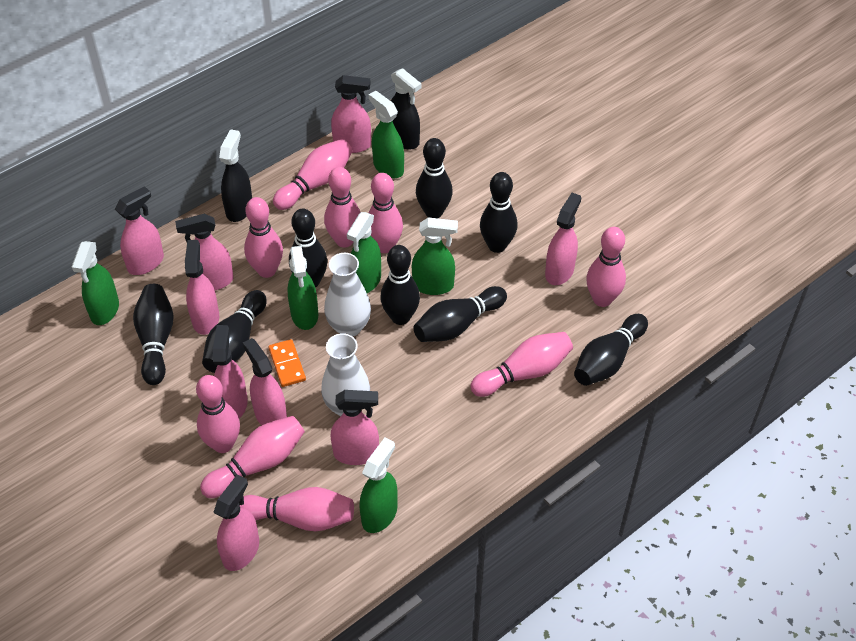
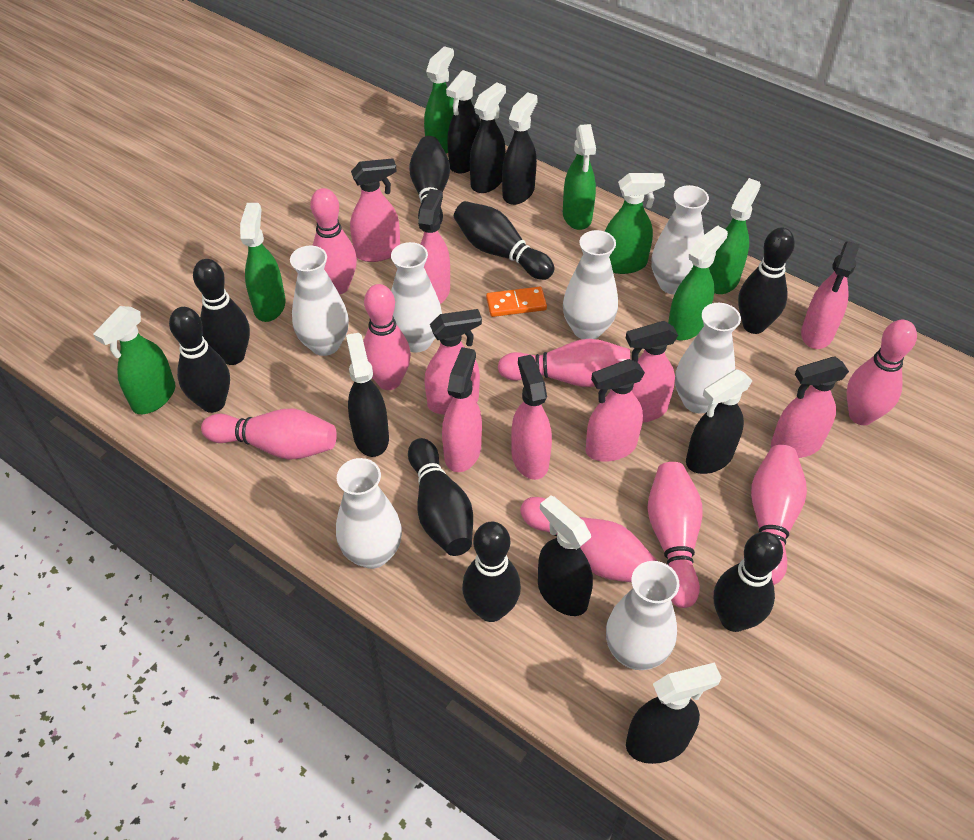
black spray bottle: [219,129,252,222] [391,68,422,150] = 2 -> [346,333,389,457] [446,70,481,173] [470,82,506,193] [502,92,538,205] [538,495,593,616] [626,663,722,764] [686,369,753,474] = 7
green spray bottle: [72,241,119,325] [287,246,318,330] [347,212,381,293] [360,438,398,533] [369,91,404,179] [412,217,458,295] = 6 -> [93,306,175,414] [240,203,286,322] [424,46,454,154] [563,124,596,230] [605,173,665,274] [668,225,728,340] [709,178,761,294] = 7
pink bowling pin: [196,375,240,453] [200,416,305,498] [240,487,354,531] [244,197,283,278] [273,139,353,210] [324,167,361,248] [368,173,403,253] [470,332,573,397] [586,227,626,307] = 9 -> [201,409,337,460] [311,188,357,294] [363,284,411,390] [498,339,630,387] [520,497,657,582] [647,462,703,608] [751,445,807,585] [847,320,917,425] = 8
white vase: [321,333,370,416] [324,253,371,337] = 2 -> [290,246,349,356] [336,458,402,569] [391,242,442,353] [563,230,618,339] [606,561,679,670] [651,185,709,294] [675,303,741,414] = 7

